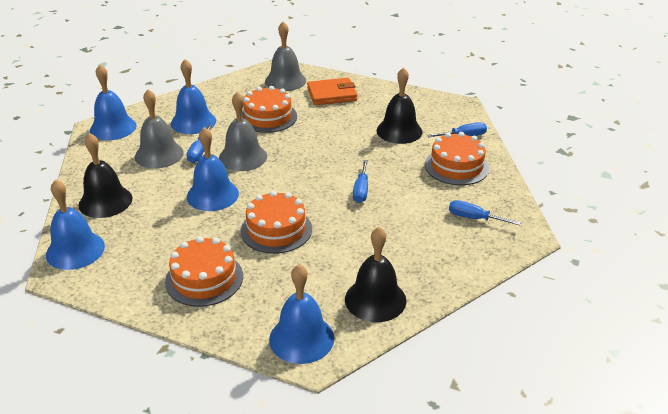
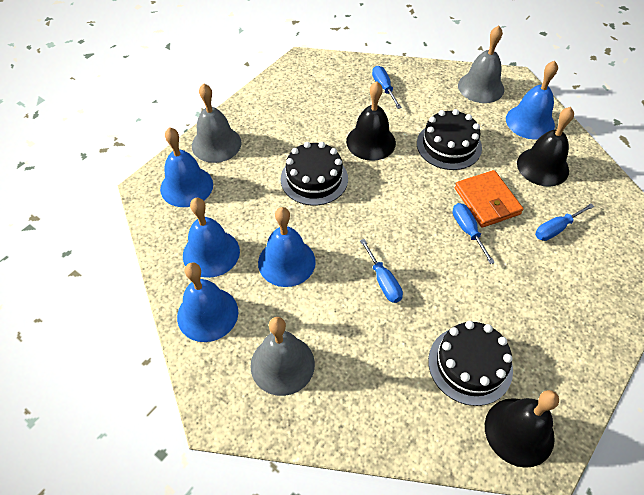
black cake: none = 0 -> [281,142,348,206] [417,109,482,170] [428,321,513,406] = 3
orange cake: [165,236,243,307] [241,191,312,254] [242,86,297,133] [425,132,489,185] = 4 -> none = 0

